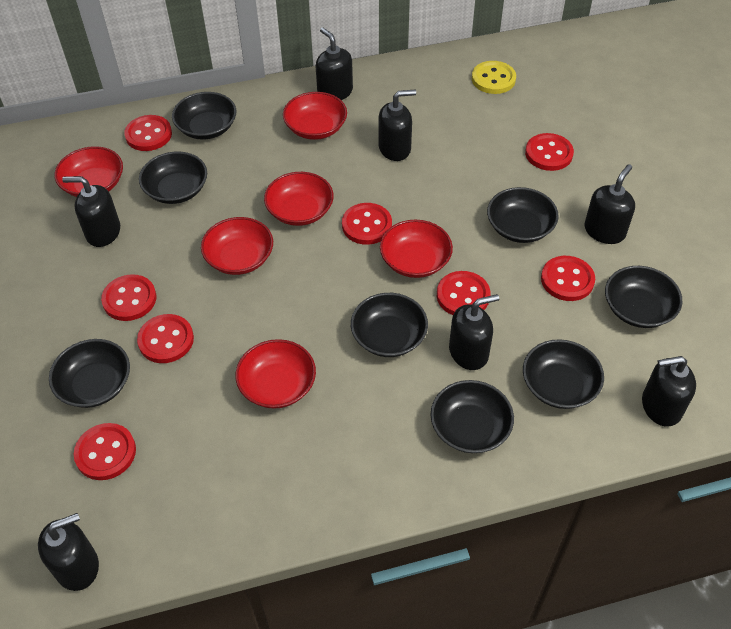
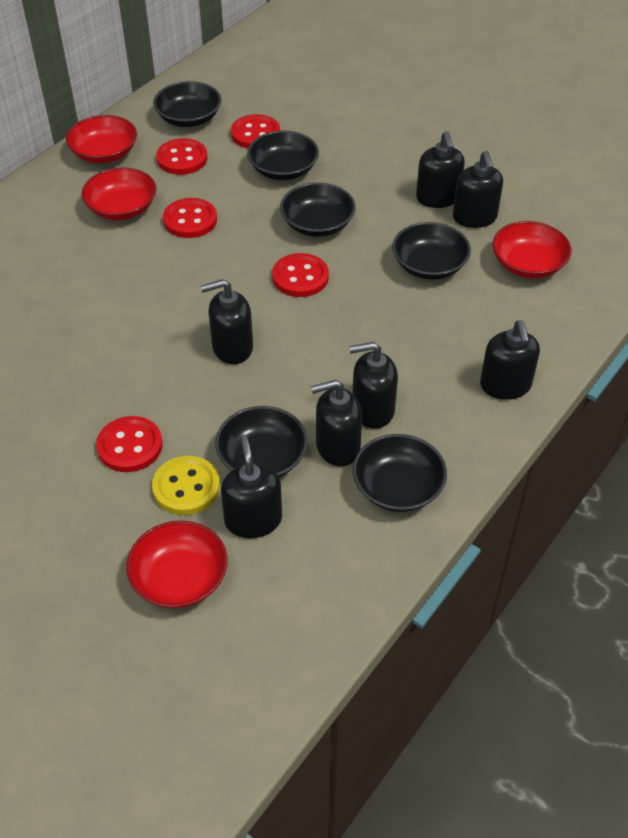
black bowl: [49,339,130,408] [139,152,207,204] [172,92,236,140] [351,293,428,357] [431,380,514,453] [487,187,559,243] [523,339,604,409] [605,266,682,328] = 8 -> [153,81,221,127] [215,406,308,477] [247,131,319,180] [280,183,356,237] [353,434,447,512] [392,222,471,280] = 6
red bowl: [54,146,123,197] [201,217,273,275] [235,339,316,409] [264,172,334,226] [283,92,347,140] [380,220,453,278] = 6 -> [66,115,137,164] [82,167,156,220] [126,521,227,608] [492,221,571,279] = 4
red button: [74,423,136,480] [101,274,156,321] [124,115,172,151] [137,314,194,363] [342,203,392,245] [437,271,490,315] [525,133,574,171] [541,256,595,301] = 8 -> [96,416,163,472] [156,138,207,175] [163,198,217,238] [231,114,280,148] [272,253,329,297] = 5

